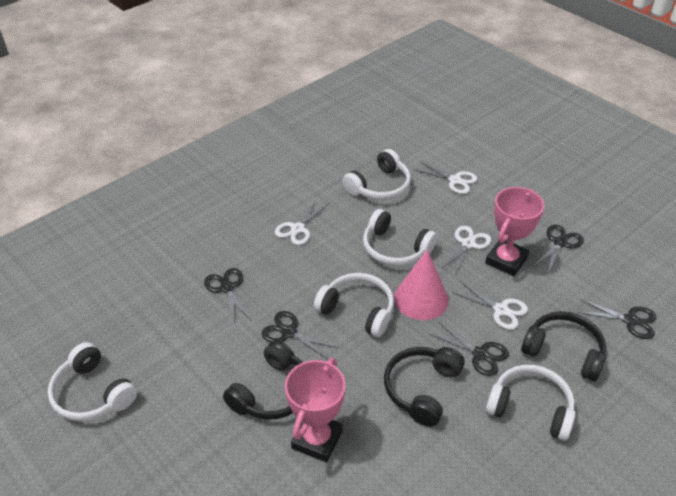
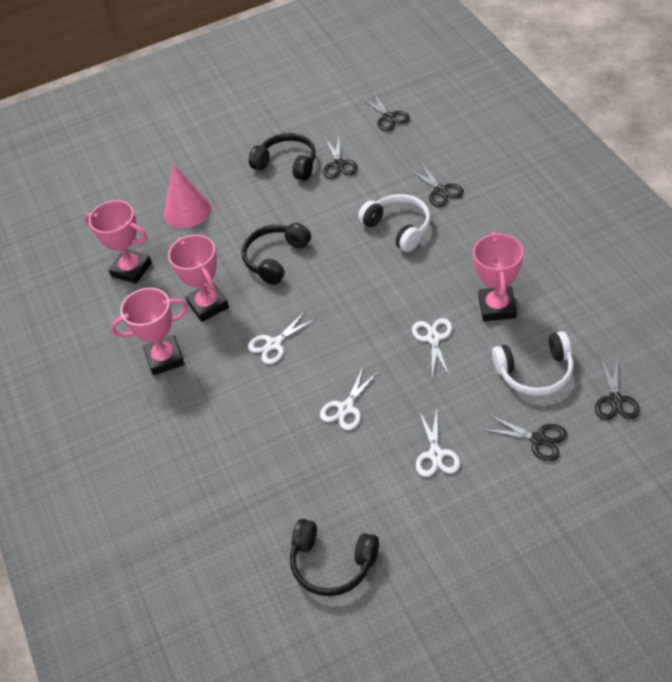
pink trophy: [285,358,346,462] [485,187,544,276] = 2 -> [84,200,152,284] [110,288,188,376] [168,235,229,322] [473,232,523,321] = 4
white headphones: [48,342,137,421] [314,273,394,337] [343,149,411,200] [363,209,437,266] [486,365,576,441] = 5 -> [358,194,431,252] [492,331,574,396] = 2

